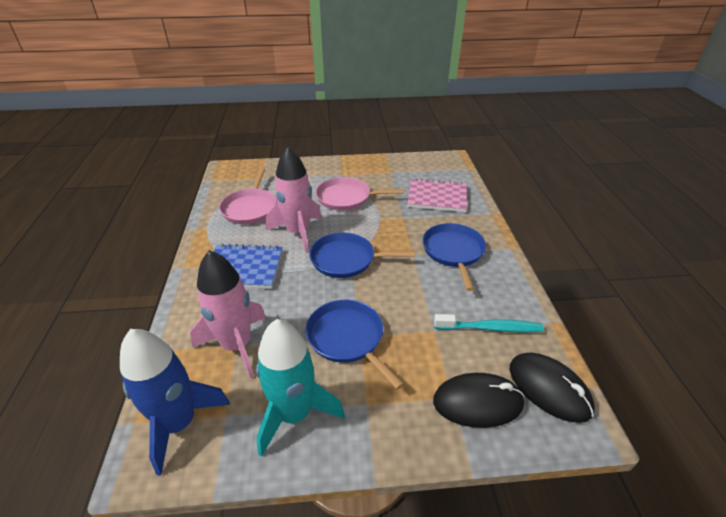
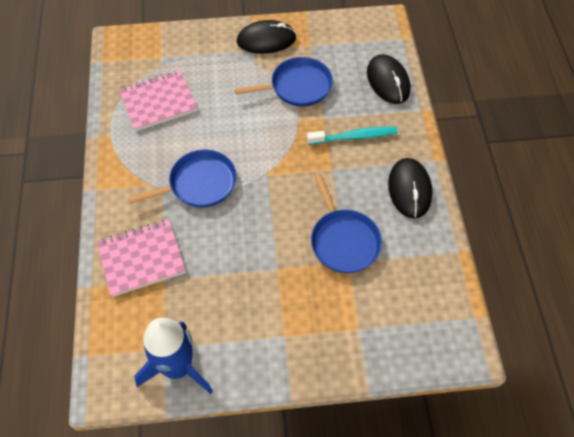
black mouse: [433,373,525,428] [510,353,595,423] = 2 -> [237,20,296,54] [367,54,410,104] [388,158,432,219] = 3
blue notebook: [214,244,283,289] = 1 -> none = 0
pink notebook: [407,178,467,212] = 1 -> [97,220,186,297] [119,70,198,131] = 2
pink pan: [219,168,277,224] [316,177,404,211] = 2 -> none = 0
pink rocket: [190,250,266,378] [265,146,322,253] = 2 -> none = 0
turquoise rocket: [256,319,345,457] = 1 -> none = 0

